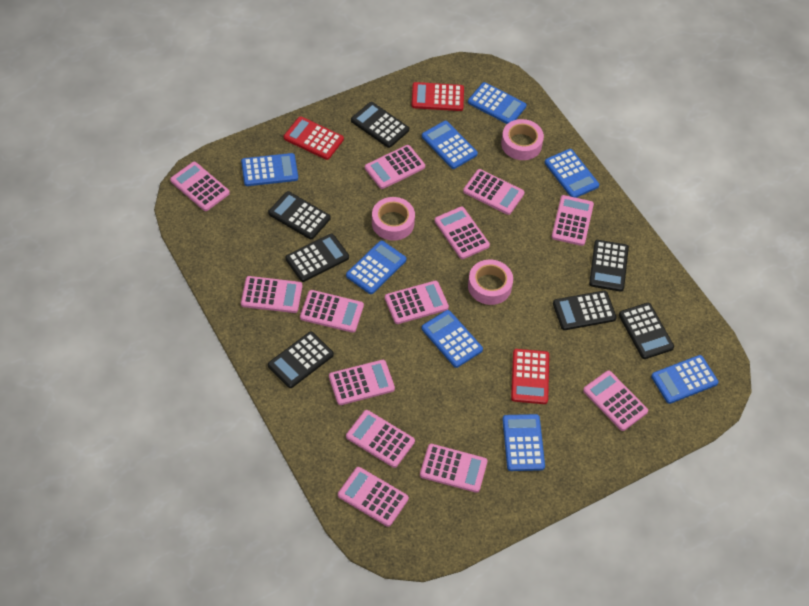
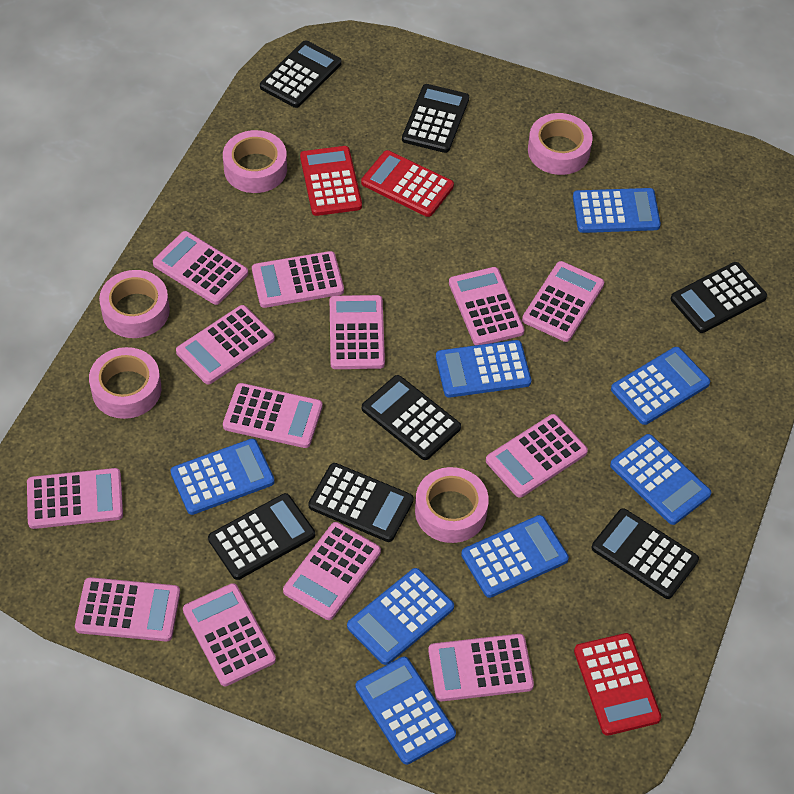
pink tape: [372,197,415,240] [468,260,513,305] [501,119,544,160] = 3 -> [89,347,161,419] [99,270,170,338] [223,130,287,193] [415,467,489,543] [528,113,593,175] = 5

